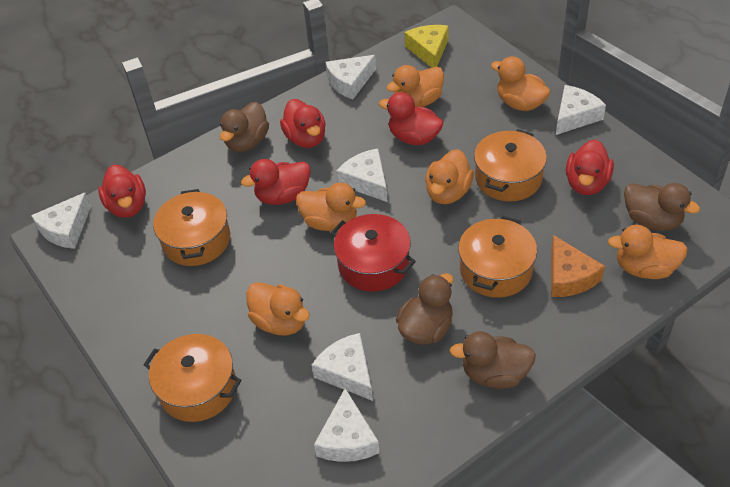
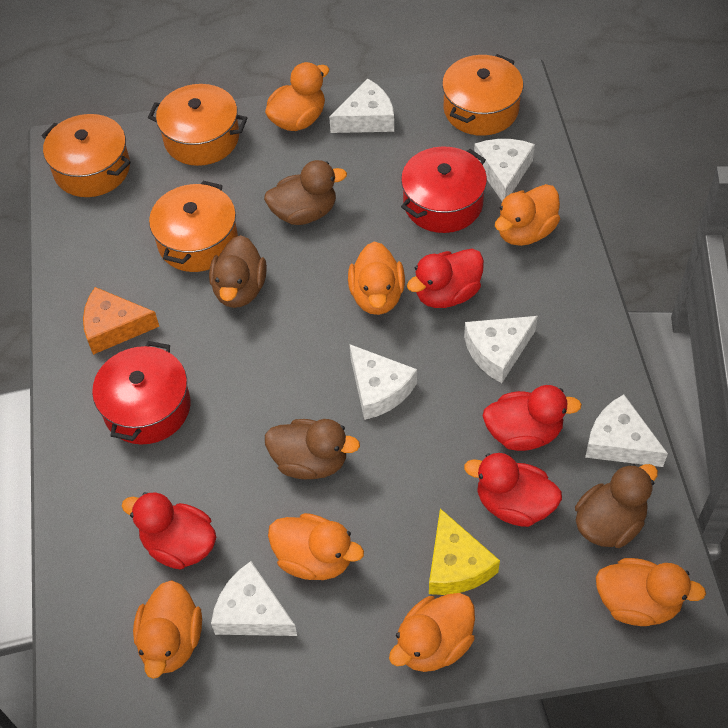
orange duck: [246,282,310,335] [296,183,366,231] [386,65,444,107] [425,149,474,204] [491,56,550,111] [608,224,688,279] = 6 -> [133,580,202,679] [265,62,329,131] [268,513,364,580] [348,241,405,315] [389,593,475,672] [495,184,560,246] [596,558,706,626] = 7
red duck: [98,165,146,218] [241,159,311,205] [280,99,326,148] [379,92,444,145] [566,139,614,195] = 5 -> [122,492,216,570] [407,249,484,308] [464,453,562,527] [483,385,582,451] = 4
red pot: [330,214,416,292] = 1 -> [92,341,191,445] [401,146,487,233] = 2

